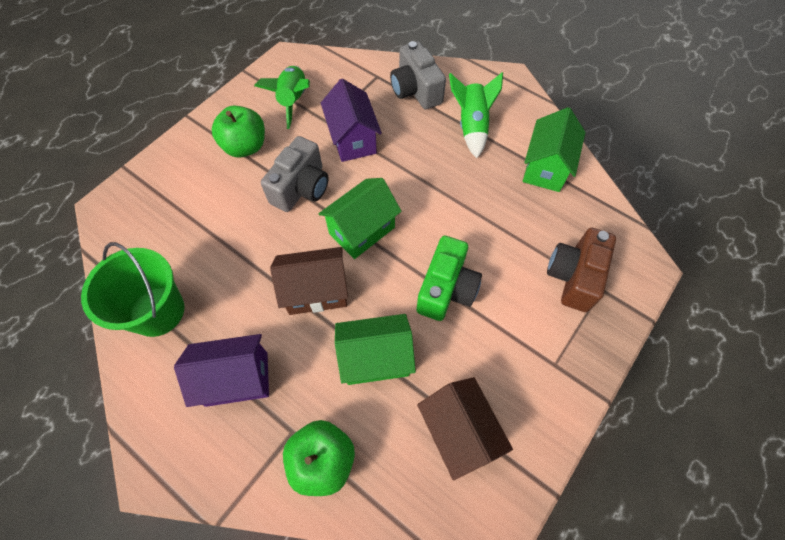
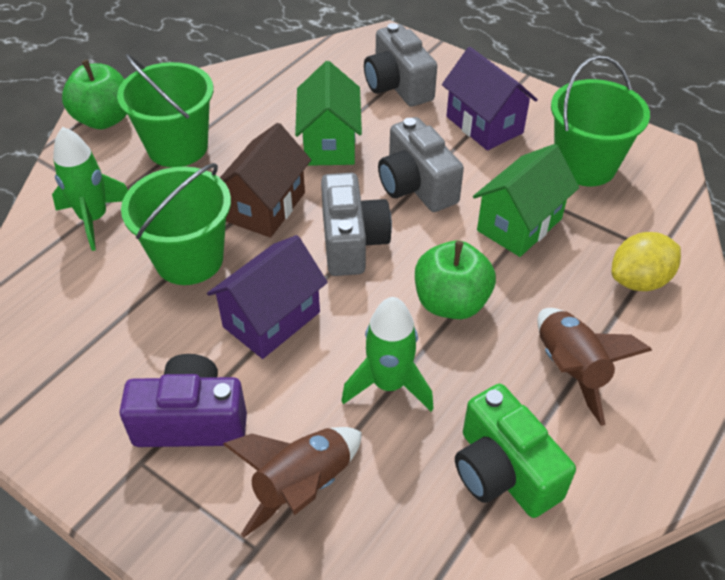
brown camera: [547,228,616,312] = 1 -> none = 0
brown house: [270,247,348,315] [417,377,513,480] = 2 -> [220,123,311,238] = 1
brown rocket: none = 0 -> [223,427,362,537] [537,308,652,426] = 2
green bucket: [81,242,185,337] = 1 -> [117,54,214,167] [121,163,231,285] [551,56,650,186] = 3
green house: [318,178,401,259] [335,314,416,385] [523,107,586,192] = 3 -> [295,61,362,166] [473,144,579,257] = 2
grey camera: [261,136,329,212] [390,41,446,110] = 2 -> [321,173,392,276] [364,23,437,107] [378,117,464,212] = 3
purple camera: none = 0 -> [120,354,247,447] = 1
yellow lemon: none = 0 -> [612,232,681,291] = 1

